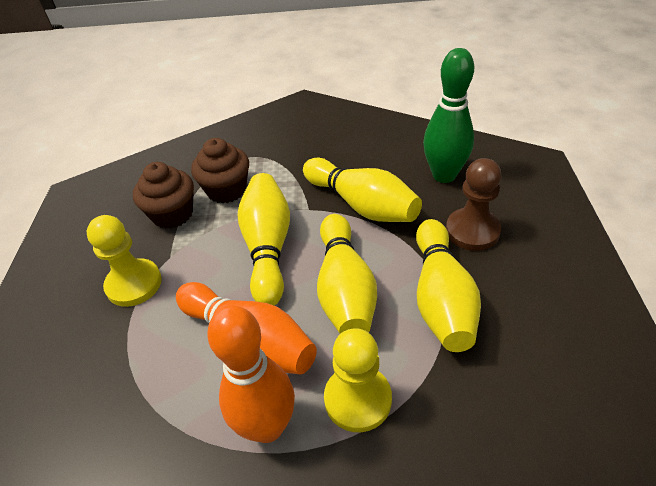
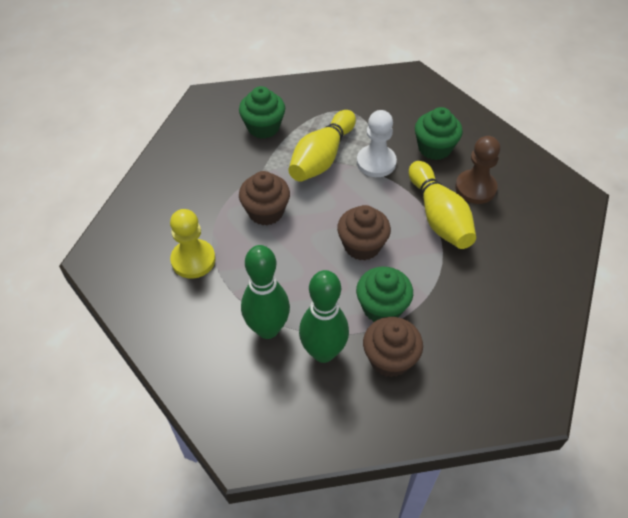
brown cupcake: [133,162,194,229] [191,138,249,203] = 2 -> [239,171,290,225] [337,205,391,260] [363,317,423,377] = 3
green bowling pin: [423,48,474,183] = 1 -> [241,245,290,339] [299,270,349,363] = 2
green cupcake: none = 0 -> [239,86,285,139] [356,267,413,322] [415,107,463,160] = 3
orange bowling pin: [176,282,317,374] [207,305,295,443] = 2 -> none = 0
white pawn: none = 0 -> [357,110,397,177] = 1
yellow bowling pin: [238,173,290,306] [303,158,422,222] [317,214,377,334] [416,219,481,352] = 4 -> [288,110,356,182] [409,161,476,249] = 2
yellow pawn: [87,215,162,307] [324,328,392,432] = 2 -> [170,209,216,278] = 1

